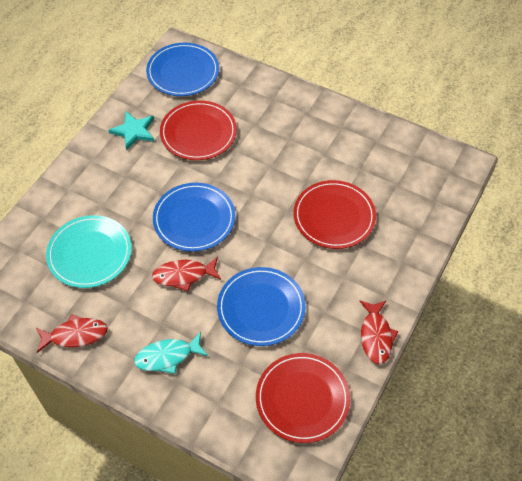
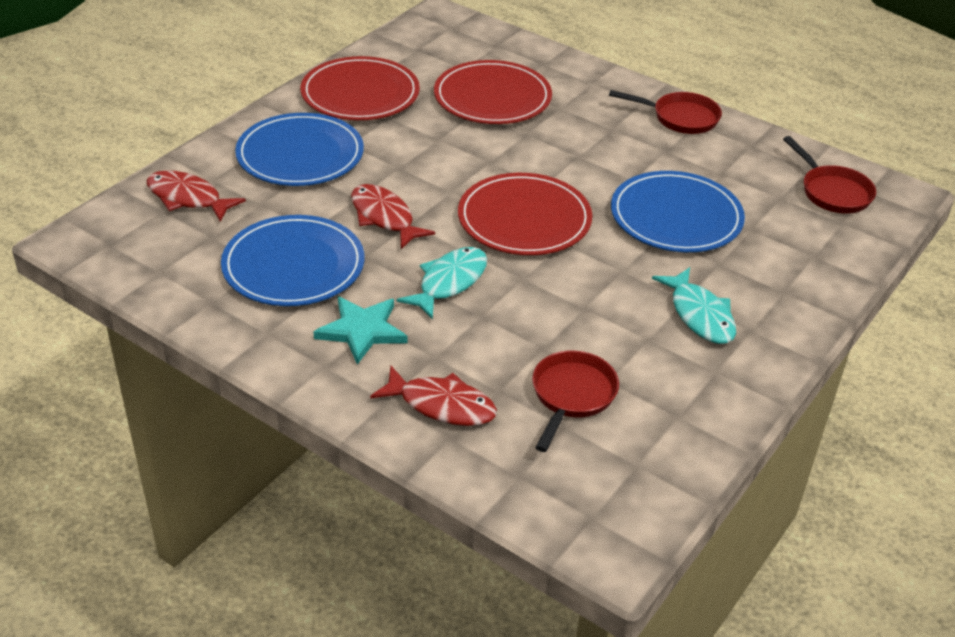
red pan: none = 0 -> [532,350,619,452] [609,90,722,134] [783,136,876,213] = 3
turquoise fish: [134,332,208,374] = 1 -> [397,247,487,319] [652,267,736,344] = 2
turquoise plate: [46,215,132,288] = 1 -> none = 0

